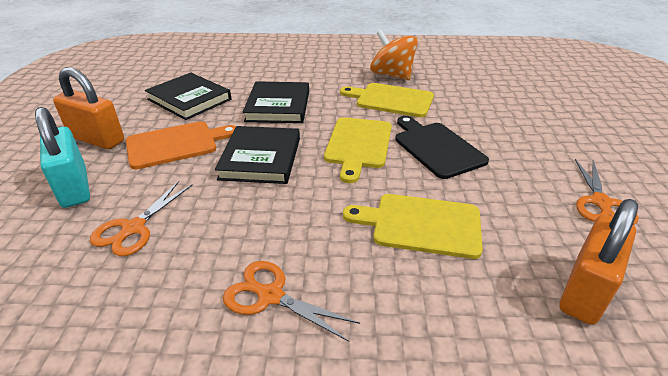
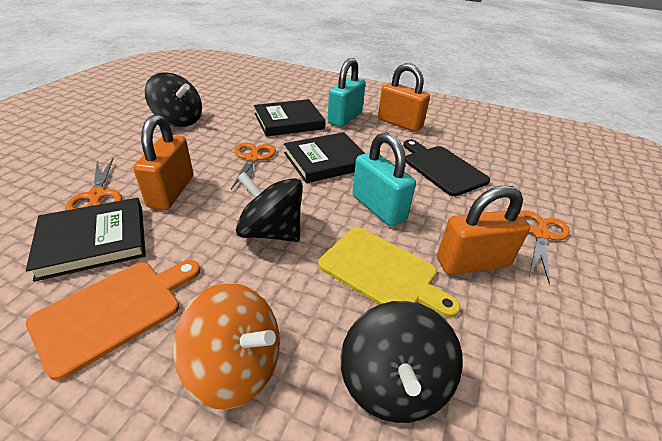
black spinning top: none = 0 -> [145,72,202,127] [236,172,303,242] [341,301,463,423] = 3
orange padlock: [53,67,124,149] [559,199,638,325] = 2 -> [133,114,193,210] [378,63,430,132] [437,185,530,275] = 3
turquoise padlock: [35,107,90,208] = 1 -> [328,58,366,127] [352,132,416,226] = 2
yellow cutting board: [324,117,392,183] [340,83,434,117] [343,194,483,259] = 3 -> [318,227,460,318] = 1

